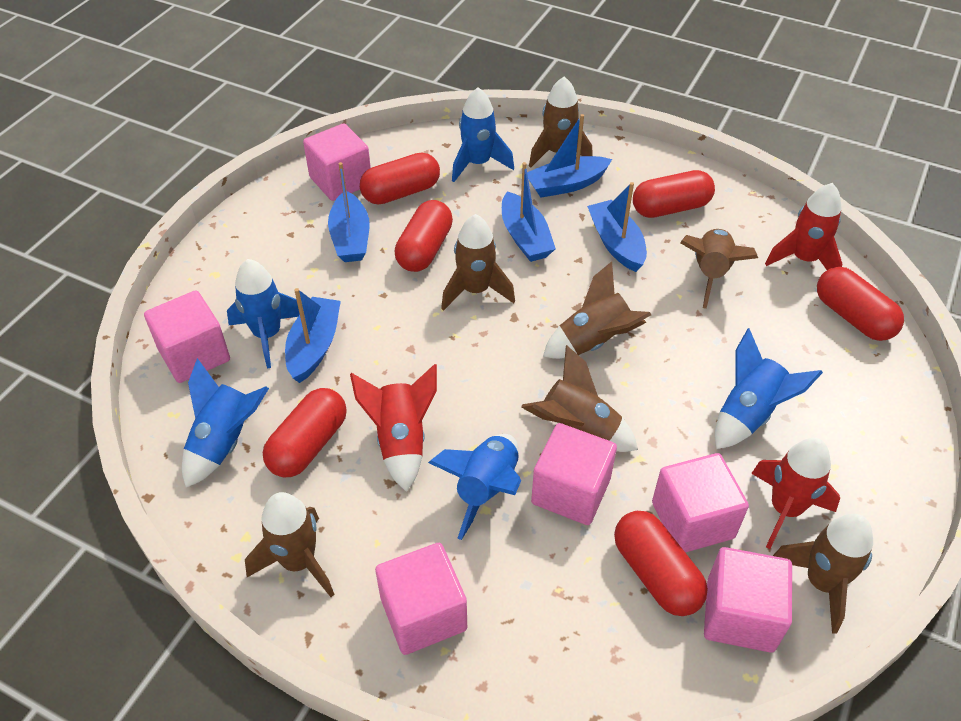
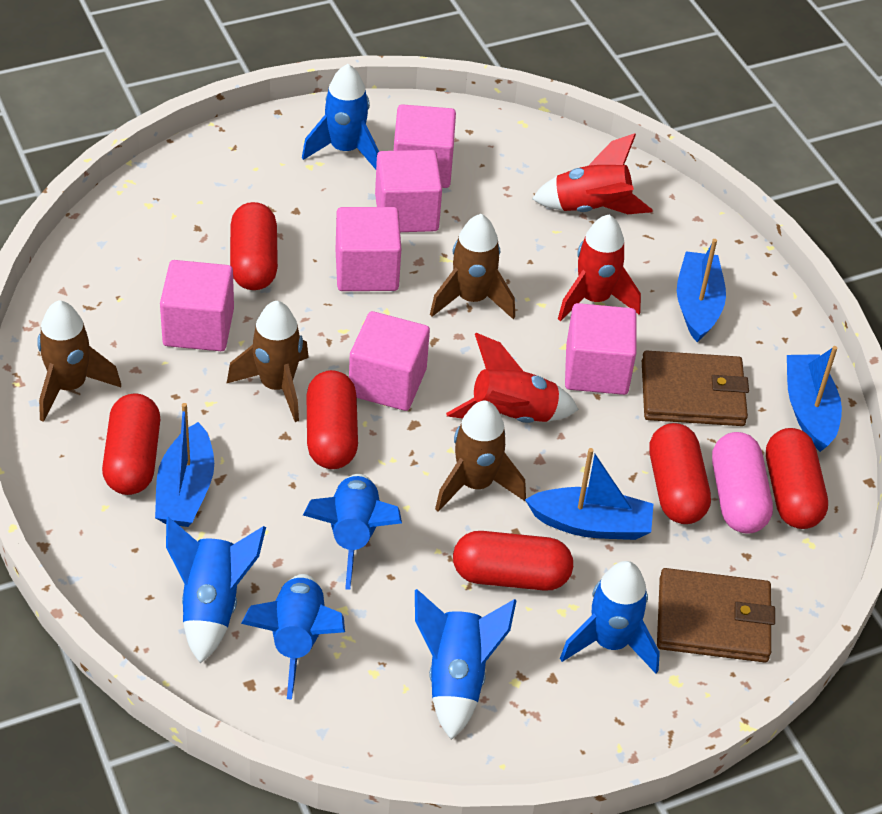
blue boat: [285,288,341,383] [328,162,370,262] [502,162,556,262] [527,114,612,197] [587,182,647,272] = 5 -> [155,403,214,527] [525,448,653,540] [677,239,726,342] [787,346,842,452] = 4
blue rocket: [182,358,269,487] [227,259,300,368] [428,434,521,540] [452,87,514,182] [715,328,823,449] = 5 -> [166,517,266,664] [241,574,345,700] [302,64,379,169] [303,474,402,590] [415,589,517,740] [560,561,660,673] = 6
brown rocket: [245,492,335,597] [441,214,515,311] [521,345,638,452] [529,77,593,168] [543,261,651,359] [680,229,758,309] [773,514,873,634] = 7 -> [37,300,121,422] [227,301,309,422] [430,214,515,319] [435,401,526,512] = 4
brown wallet: none = 0 -> [642,351,749,426] [657,568,775,662] = 2
pink capsule: none = 0 -> [712,432,773,534] = 1

